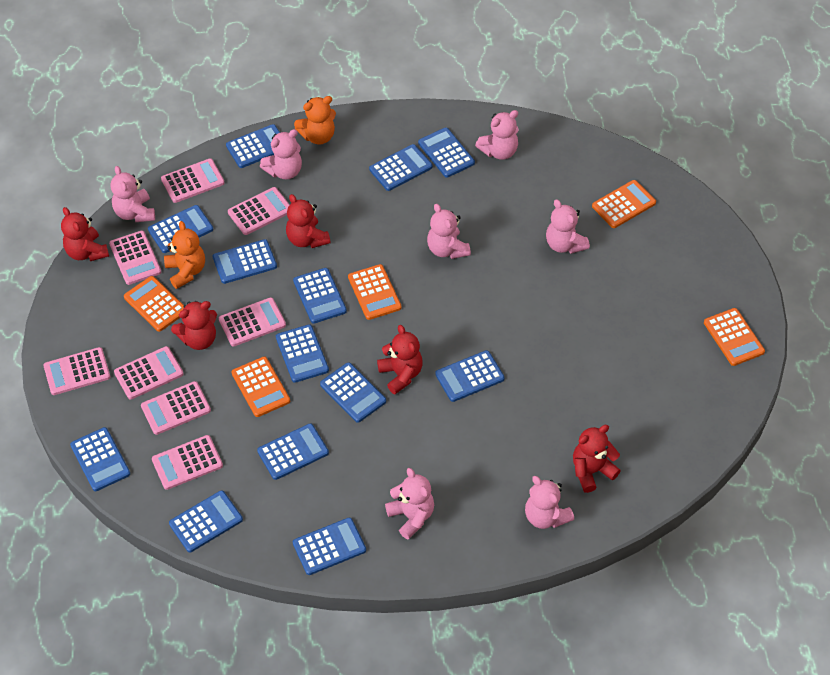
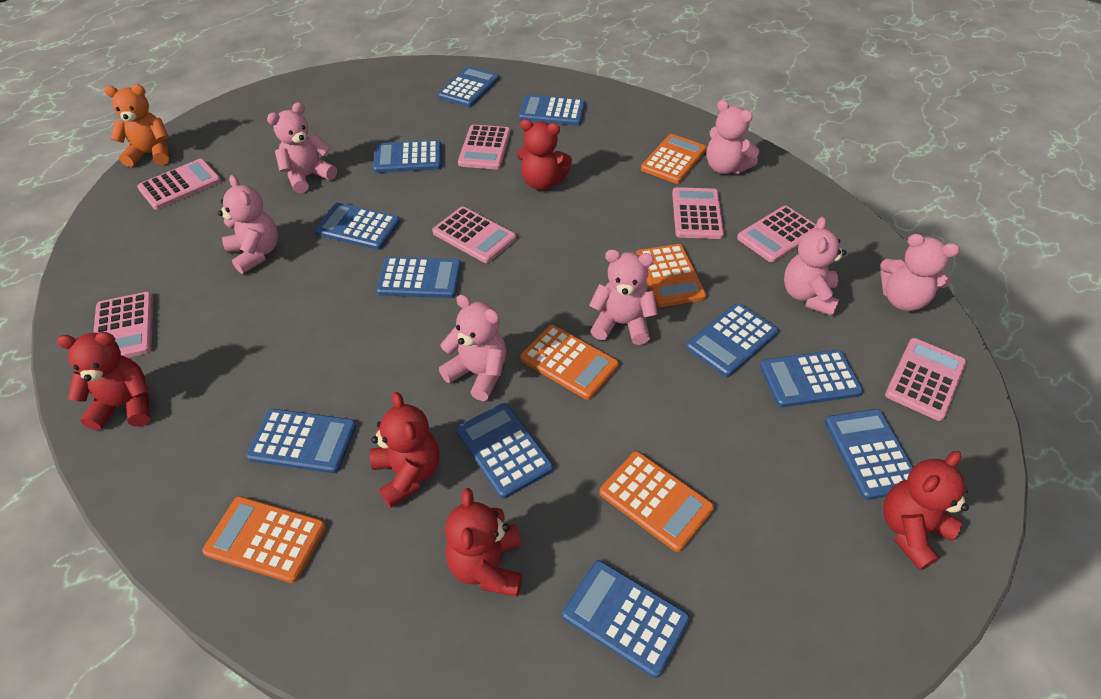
blue calculator: [70,427,130,491] [148,205,213,253] [169,490,243,552] [213,239,277,284] [226,124,280,168] [257,424,329,480] [276,324,329,383] [293,268,347,324] [293,518,366,575] [320,362,386,423] [369,144,433,191] [418,127,475,178] [435,350,505,402] = 13 -> [246,409,356,473] [314,203,400,250] [373,140,442,173] [376,257,461,298] [438,66,499,107] [456,403,553,499] [519,95,585,126] [562,560,690,678] [686,303,778,377] [760,350,863,407] [825,409,913,500] = 11
orange teddy bear: [164,221,205,289] [294,96,336,145] = 2 -> [104,84,169,167] = 1
pink calculator: [43,347,111,395] [109,230,161,285] [114,346,183,400] [141,381,211,435] [152,435,223,490] [161,159,225,203] [219,297,286,347] [228,187,290,235] = 8 -> [93,292,153,358] [137,159,221,210] [432,207,516,263] [458,124,510,170] [672,187,724,239] [737,206,816,263] [885,338,967,421] = 7

